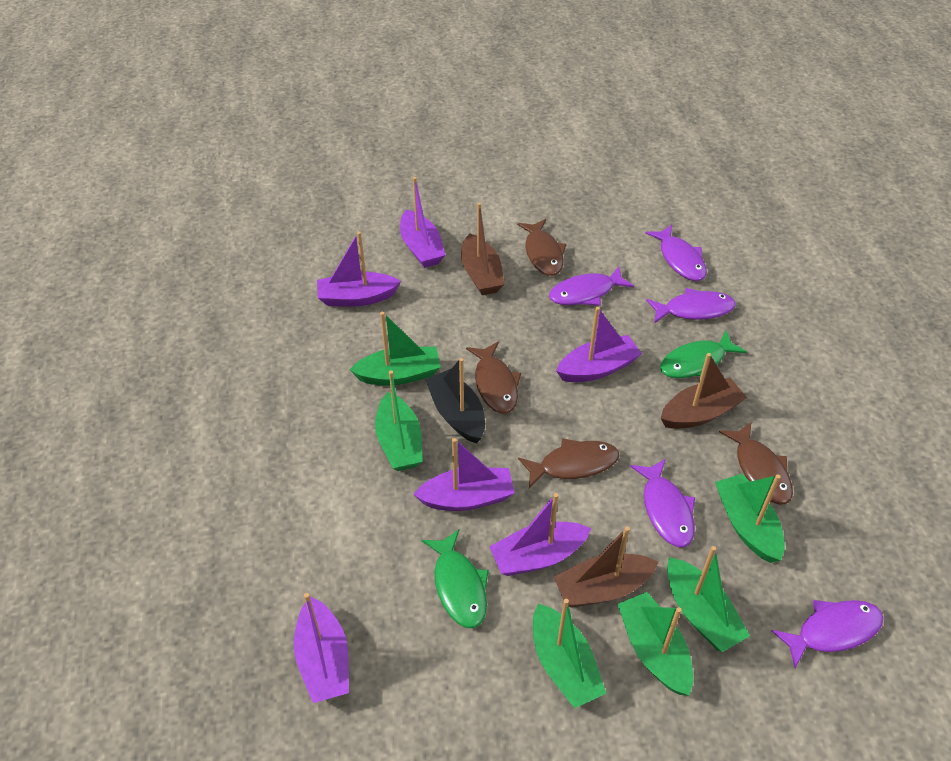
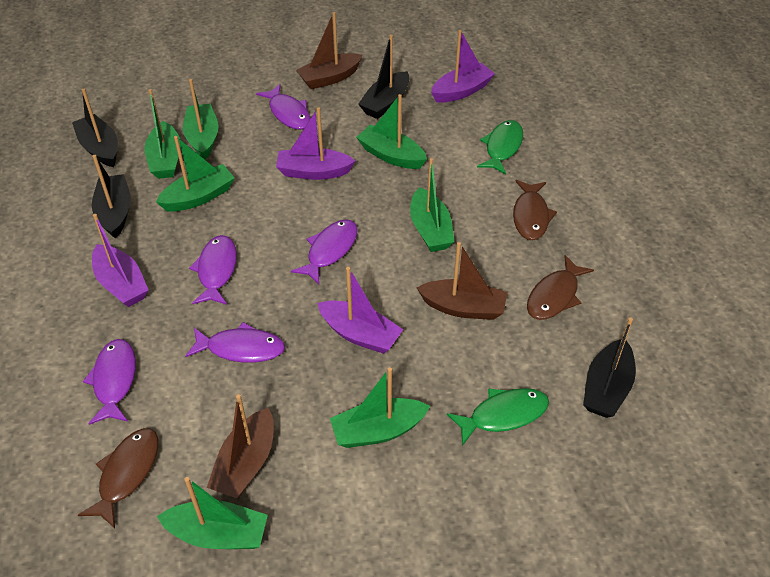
black boat: [425,358,485,444] = 1 -> [72,89,118,167] [92,155,131,239] [358,35,410,119] [583,317,636,418] = 4
brown fish: [466,341,521,414] [517,219,566,276] [518,438,619,488] [719,422,793,504] = 4 -> [78,428,158,528] [513,180,557,240] [527,255,594,320] = 3
green boat: [349,312,441,386] [375,370,423,471] [533,598,607,708] [617,592,693,696] [667,546,750,652] [715,474,785,563] = 6 -> [145,89,181,179] [156,136,235,212] [157,477,268,549] [183,79,218,159] [330,367,430,448] [356,94,427,169] [410,158,454,252] = 7
purple boat: [294,593,349,703] [317,231,401,306] [400,177,445,268] [413,438,515,511] [489,493,591,576] [556,307,642,382] = 6 -> [92,214,149,307] [276,107,355,180] [317,267,403,354] [431,30,495,103] = 4

